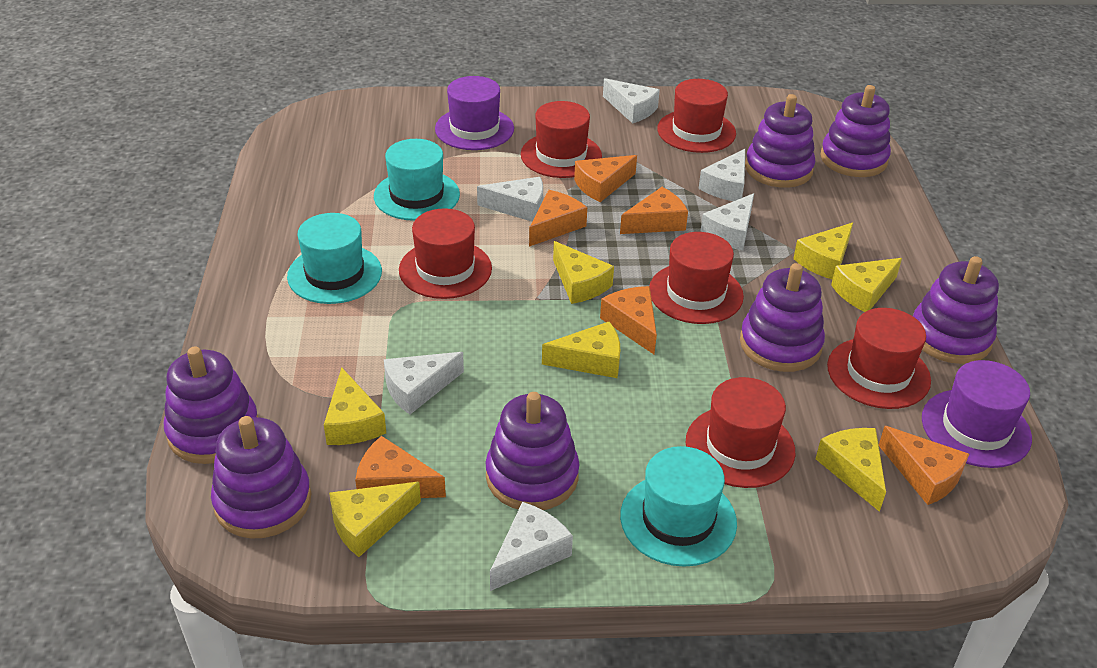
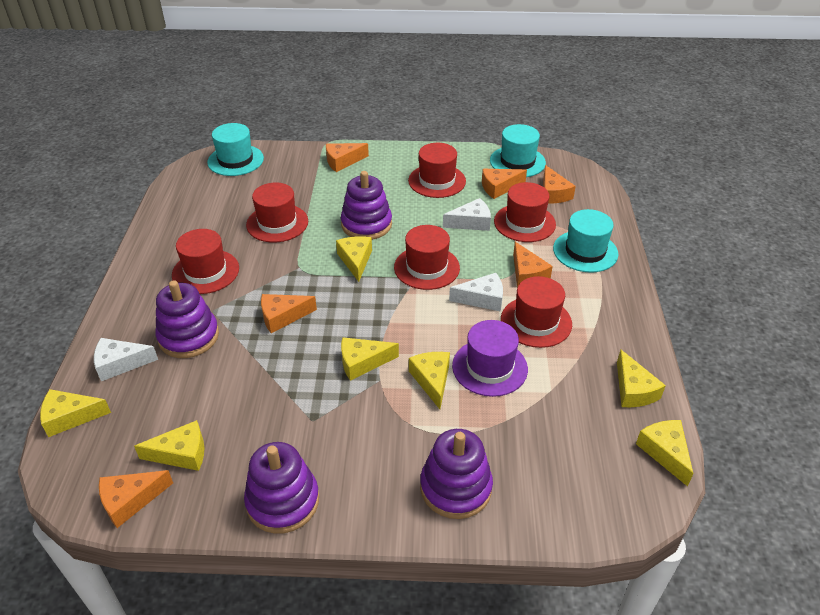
purple hat: [435,76,514,150] [922,360,1032,468] = 2 -> [452,320,528,397] = 1
purple stacking toy: [164,346,258,464] [211,416,311,538] [485,392,579,510] [740,263,825,372] [745,94,815,188] [820,85,891,177] [913,256,999,364] = 7 -> [156,280,219,358] [244,442,319,534] [341,171,392,240] [420,429,493,519] = 4
white cheese: [384,352,464,415] [477,177,543,222] [490,502,573,591] [603,78,660,124] [699,149,745,201] [700,193,754,250] = 6 -> [94,338,158,381] [443,198,491,231] [449,273,503,311] = 3

